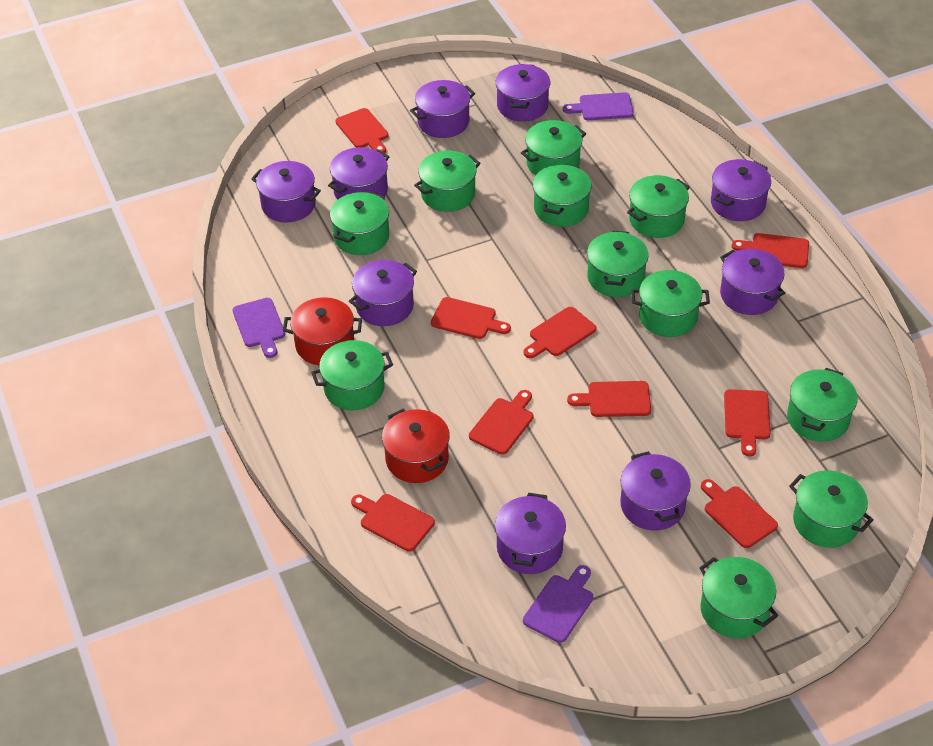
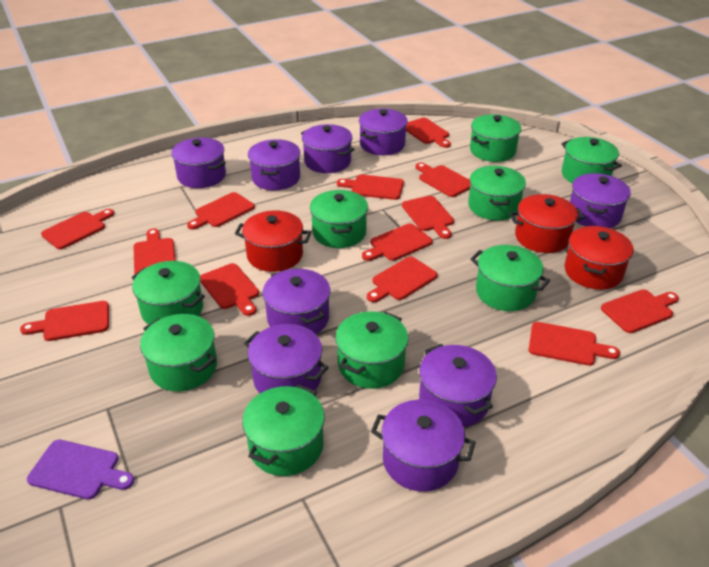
green pot: [311,340,393,410] [330,192,389,255] [414,151,481,212] [521,120,586,175] [533,164,592,227] [587,230,649,297] [627,175,690,238] [631,270,710,337] [699,557,778,638] [787,368,858,442] [789,471,874,548] = 11 -> [132,261,205,325] [140,314,217,391] [242,384,325,476] [310,190,368,248] [335,311,408,389] [468,166,526,220] [470,114,521,162] [470,245,550,311] [561,137,622,183] = 9
purple cutting board: [232,298,285,358] [523,565,593,643] [563,92,634,120] = 3 -> [27,439,134,500] = 1
red cutting board: [336,108,388,153] [351,494,435,552] [431,297,511,339] [469,390,534,455] [524,307,596,358] [567,381,651,417] [701,479,778,548] [724,389,771,457] [732,233,809,268] = 9 -> [20,301,109,341] [41,209,114,249] [133,229,176,274] [187,192,255,230] [200,263,259,316] [337,174,404,200] [362,223,433,261] [367,257,438,302] [402,196,454,239] [406,118,451,148] [415,163,471,197] [529,322,620,366] [601,289,679,333] = 13
red pot: [283,297,362,365] [382,409,450,483] = 2 -> [235,210,311,272] [509,194,585,253] [565,226,634,290] = 3

